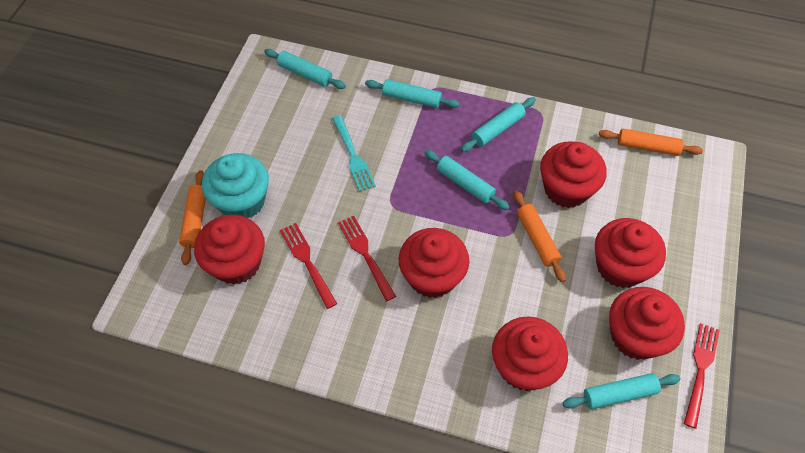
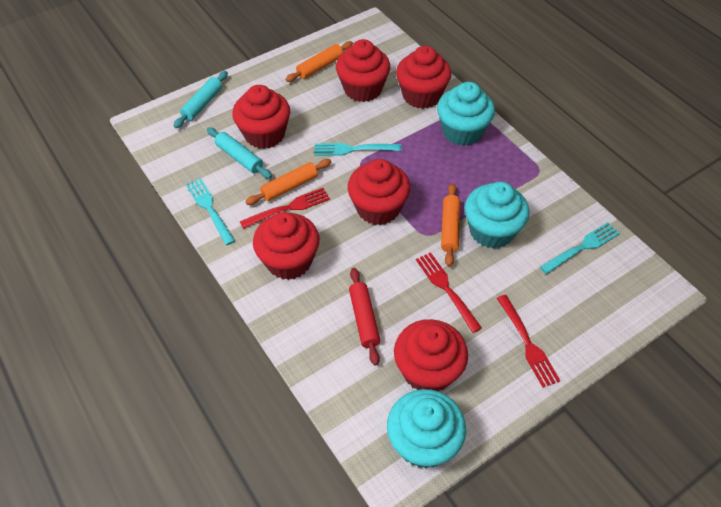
red rolling pin: none = 0 -> [349,268,380,366] = 1
turquoise cupcake: [202,153,269,218] = 1 -> [387,389,466,468] [437,82,495,146] [464,182,529,249] = 3
turquoise fork: [332,115,376,191] = 1 -> [186,178,235,245] [314,143,401,156] [540,222,620,274] = 3
turquoise rolling pin: [264,49,346,89] [365,79,460,108] [424,150,509,210] [461,97,536,152] [563,373,681,409] = 5 -> [174,71,228,128] [207,127,272,179] = 2

